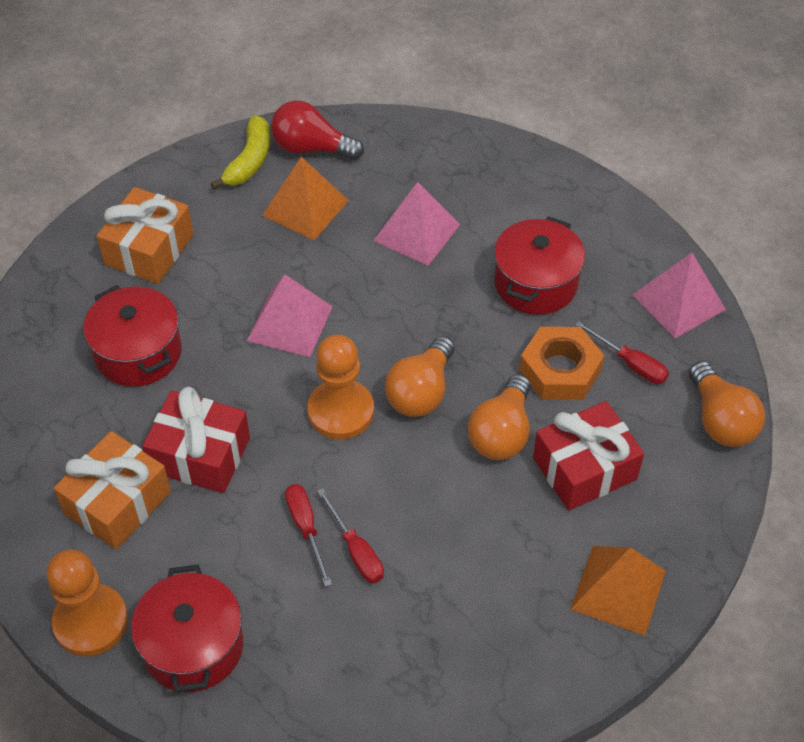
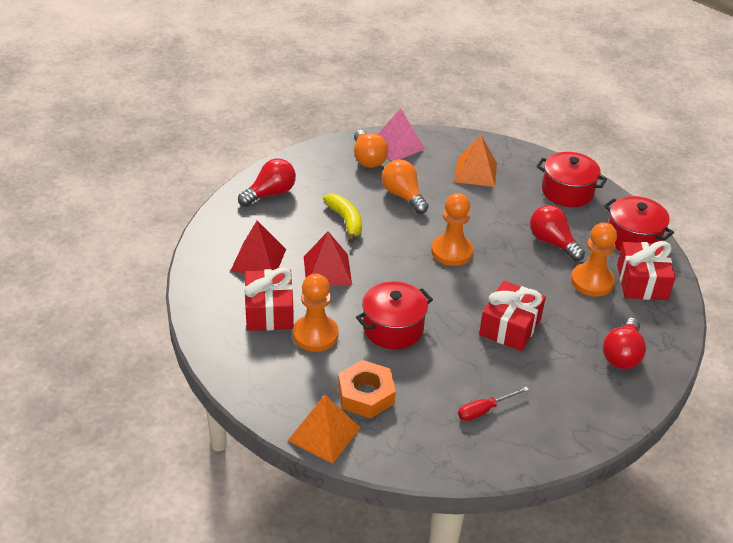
orange gift: [54,431,171,549] [97,187,193,284] = 2 -> none = 0
orange light bulb: [385,336,455,417] [468,374,531,460] [689,361,765,447] = 3 -> [354,130,388,168] [382,159,429,214] = 2
orange pawn: [46,549,128,656] [307,335,374,439] = 2 -> [293,274,339,352] [431,193,473,266] [571,222,617,297] = 3
pink pyramid: [247,274,333,357] [373,182,460,266] [633,253,726,338] = 3 -> [378,108,425,161] = 1
red gift: [143,387,250,493] [533,401,644,511] = 2 -> [244,268,294,331] [479,280,546,351] [617,241,675,300] = 3
red light bulb: [271,101,364,160] = 1 -> [238,158,296,206] [530,205,585,261] [603,317,646,369] = 3
red pyramid: none = 0 -> [231,221,286,273] [304,231,352,286] = 2
red screwdriver: [285,484,332,587] [317,488,384,583] [575,321,669,384] = 3 -> [458,387,529,421] = 1

